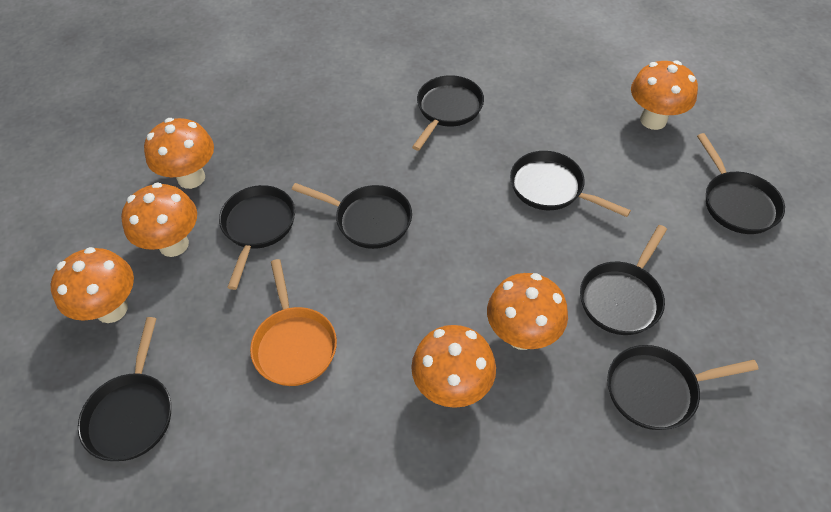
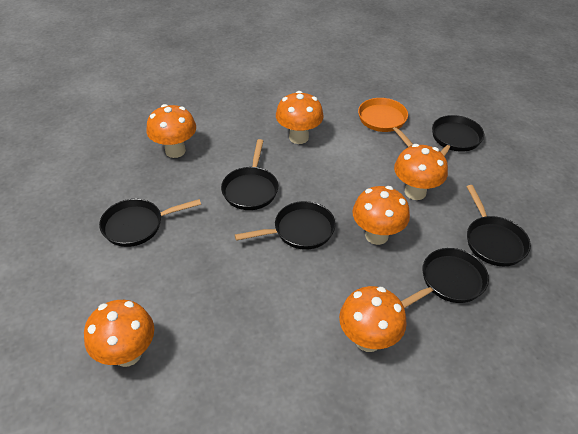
black pan: [78,317,171,461] [219,185,295,290] [292,183,412,249] [412,75,484,151] [510,151,631,217] [580,225,667,335] [607,345,759,430] [697,133,785,234] = 8 -> [99,199,201,247] [221,139,278,210] [235,201,336,250] [401,248,489,308] [432,115,484,157] [466,185,531,266] = 6

